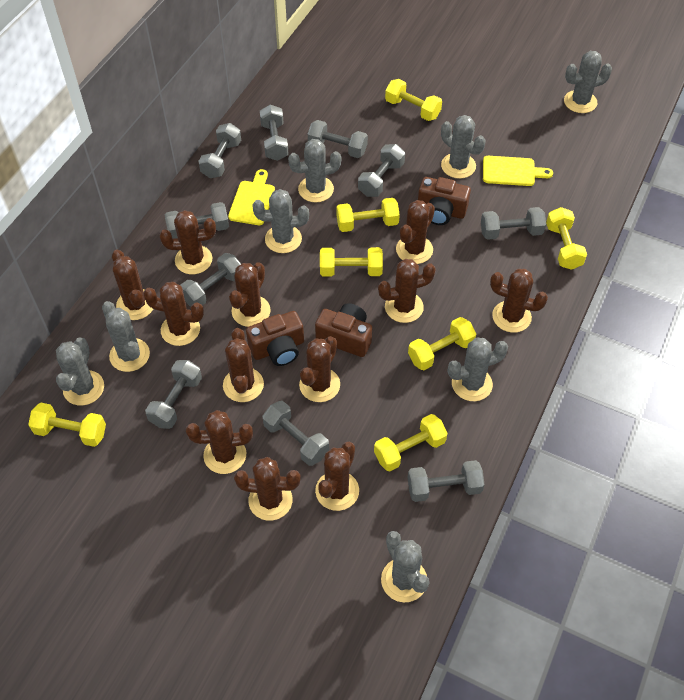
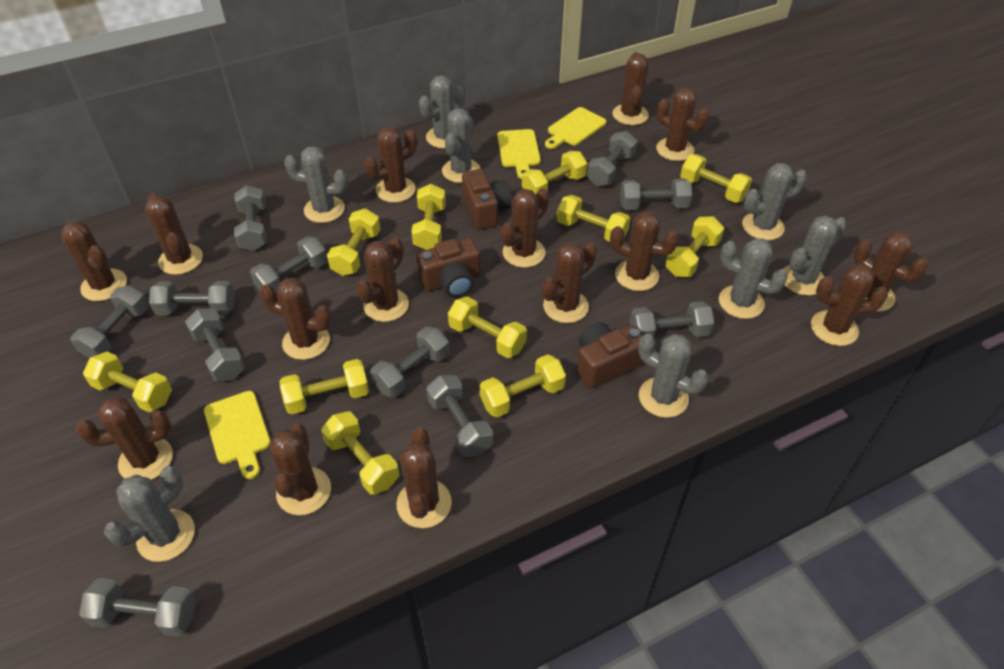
brown cactus: [112,250,153,320] [143,282,204,346] [160,210,216,274] [186,410,253,474] [223,328,264,402] [229,262,271,327] [234,457,301,521] [299,336,340,402] [315,442,359,511] [378,259,436,323] [396,200,435,264] [490,269,548,333] = 12 -> [61,221,127,301] [76,397,173,480] [145,193,203,275] [259,278,332,360] [269,423,331,515] [356,237,409,322] [364,127,417,203] [396,427,452,528] [500,188,549,268] [542,242,597,323] [610,212,679,291] [612,52,649,125] [656,87,710,161] [811,264,888,346] [854,231,929,312] = 15
grey dumbbell: [145,360,202,429] [165,202,229,238] [180,253,241,306] [198,123,241,178] [260,105,289,161] [262,401,329,466] [308,120,368,158] [358,144,405,197] [408,460,485,502] [481,207,546,240] = 10 -> [71,285,149,359] [79,578,196,637] [149,281,235,315] [185,309,245,381] [234,185,267,251] [250,237,328,293] [370,326,450,398] [426,375,493,457] [587,131,637,186] [620,178,692,210] [630,301,714,338] = 11
yellow cutting board: [228,169,275,225] [483,156,553,186] = 2 -> [204,391,270,479] [497,129,541,179] [545,107,606,149] = 3
yellow dumbbell: [28,403,106,447] [320,247,383,276] [336,198,400,232] [374,414,448,471] [385,79,442,121] [408,317,476,370] [546,207,587,270] = 7 -> [83,352,172,412] [280,359,369,414] [321,412,399,495] [327,209,380,276] [411,184,446,250] [448,296,527,358] [480,354,566,417] [522,151,587,195] [557,195,630,242] [665,216,724,277] [680,154,752,203] = 11

